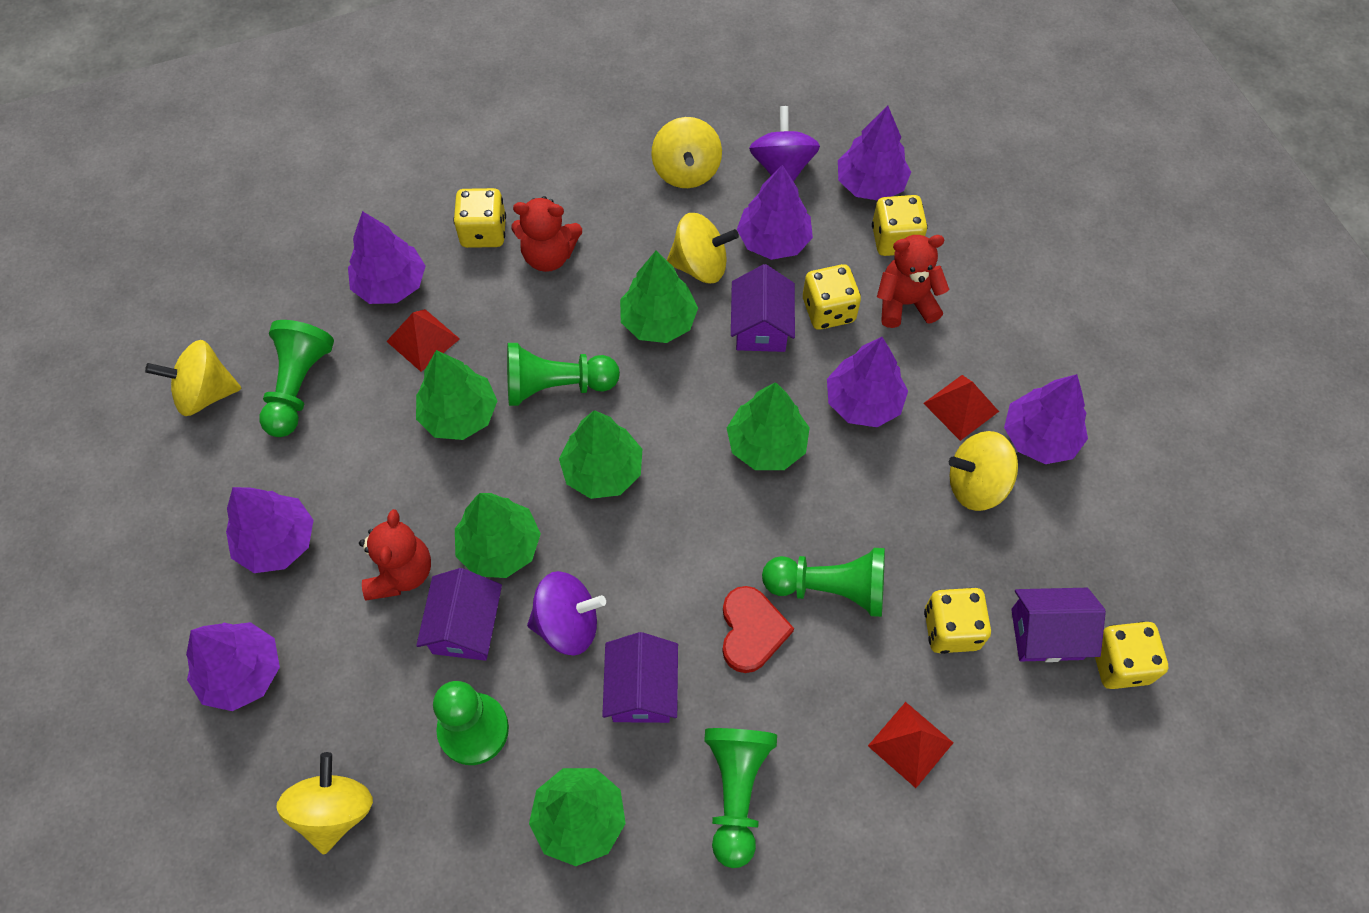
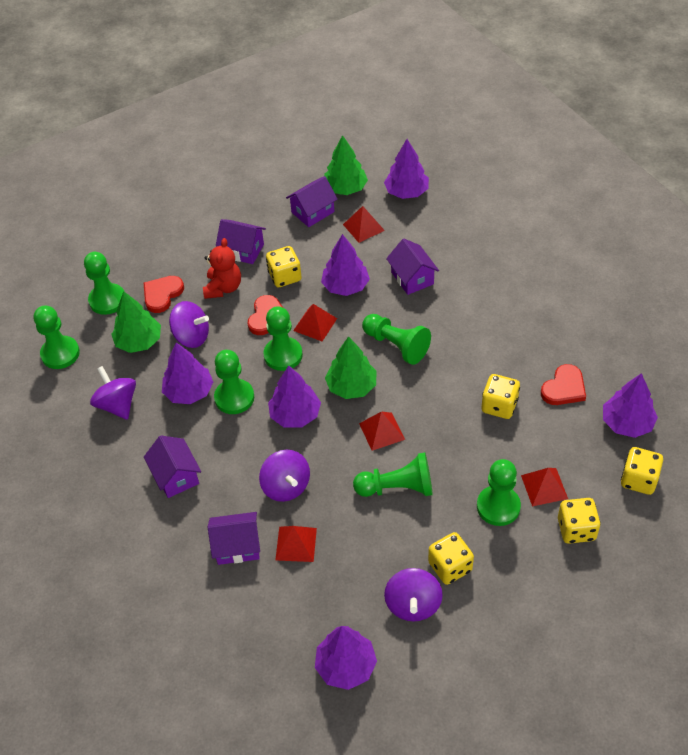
green pawn: [259,320,334,437] [433,681,509,765] [507,343,620,406] [704,728,777,868] [762,548,885,617] = 5 -> [34,306,80,369] [84,252,124,315] [214,350,254,414] [263,306,303,371] [353,452,433,497] [362,314,431,365] [477,459,521,526] = 7
green tree: [416,350,497,440] [455,493,541,578] [529,768,626,866] [559,410,642,499] [620,251,698,343] [727,382,810,470] = 6 -> [111,291,161,353] [324,135,368,195] [325,336,377,399] = 3
purple house: [416,568,502,661] [602,632,678,723] [731,264,795,352] [1011,588,1106,662] = 4 -> [144,435,201,498] [208,512,260,565] [216,219,266,264] [286,176,338,227] [386,239,439,295] = 5
purple spinning top: [527,571,606,655] [749,106,820,182] = 2 -> [90,366,136,420] [169,301,209,348] [259,450,310,502] [384,568,443,622] = 4
purple tree: [186,622,280,711] [226,487,314,573] [348,211,425,304] [737,165,813,260] [827,337,908,427] [838,105,911,200] [1004,374,1088,464] = 7 -> [162,342,213,404] [268,365,321,427] [315,626,377,690] [321,234,370,296] [384,139,429,199] [603,373,658,438] = 6
red heart: [722,586,794,673] = 1 -> [144,276,184,313] [248,295,282,335] [541,364,586,405] = 3
red pyramid: [386,309,460,372] [868,702,953,788] [923,375,999,441] = 3 -> [275,526,317,562] [293,304,337,341] [343,206,385,243] [359,412,405,451] [521,468,568,506] = 5
red teddy bear: [359,509,431,600] [512,196,582,272] [877,235,949,328] = 3 -> [203,238,241,299] = 1
yellow spinning top: [145,340,242,416] [276,752,373,854] [651,117,722,188] [667,213,739,283] [949,431,1018,511] = 5 -> none = 0

